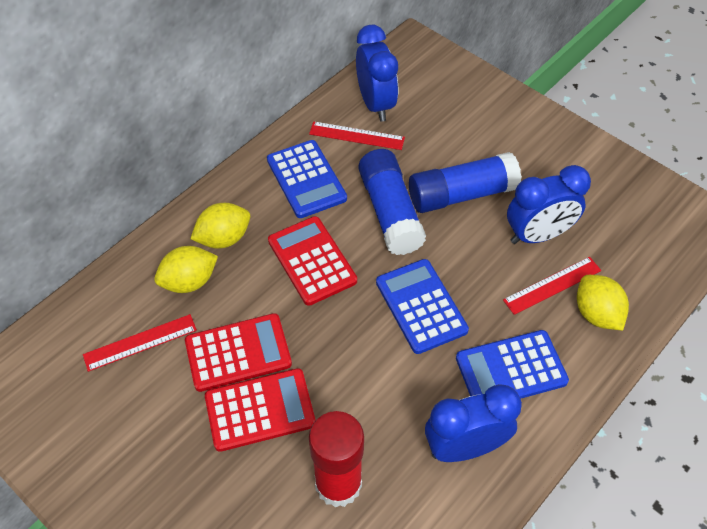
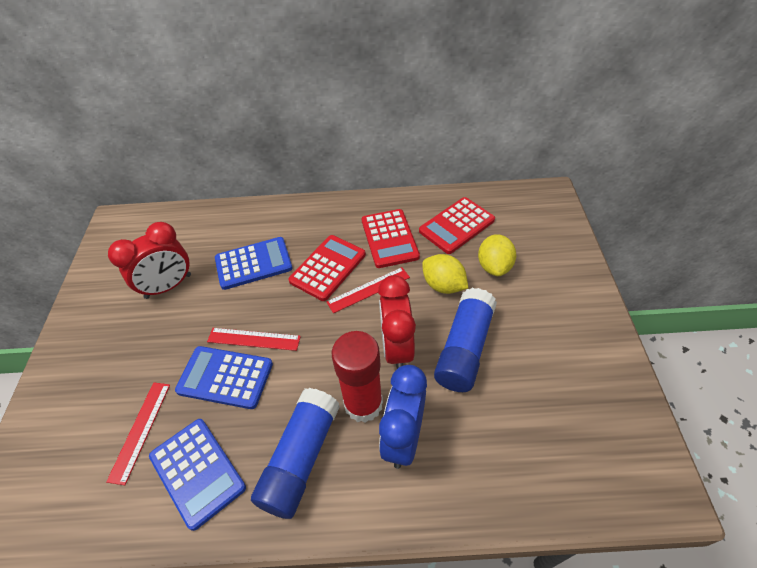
blue clock: [356,25,398,122] [425,384,522,462] [507,165,591,244] = 3 -> [379,365,427,469] = 1
red clock: none = 0 -> [108,222,191,299] [378,275,416,369] = 2
yellow lemon: [154,246,218,293] [190,203,250,249] [577,275,629,330] = 3 -> [422,254,468,294] [478,234,516,276] = 2

